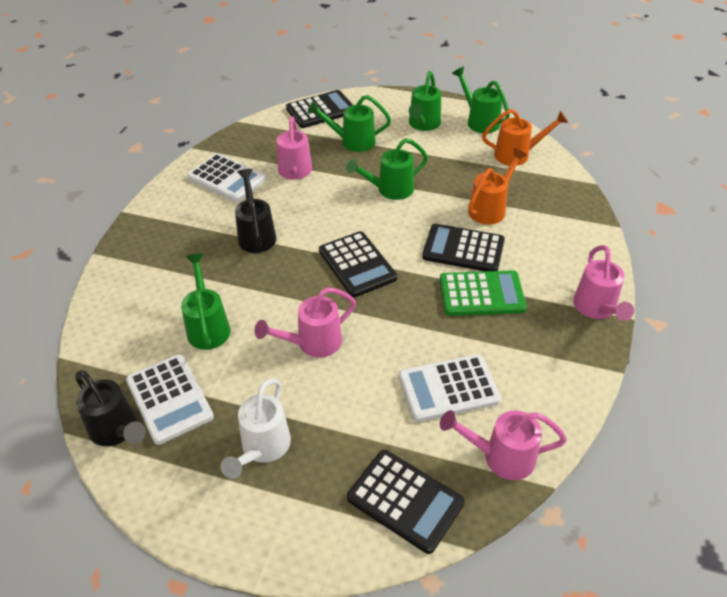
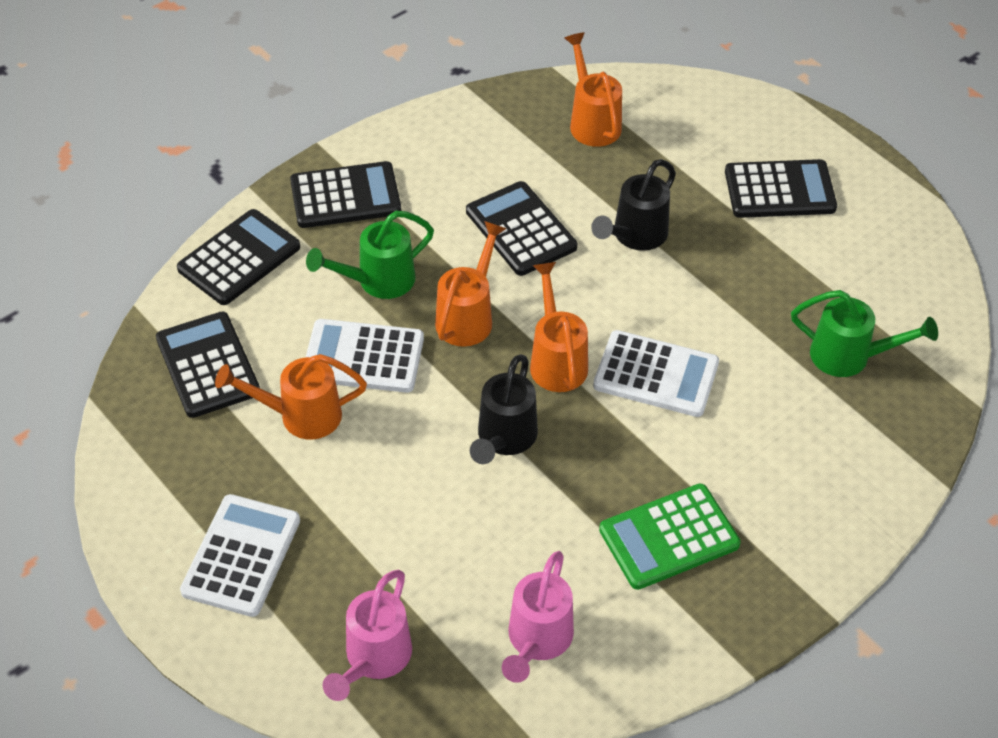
black calculator: [286,90,353,128] [319,231,397,297] [347,450,465,554] [422,224,505,271] = 4 -> [156,312,260,418] [177,209,300,305] [290,161,401,228] [466,181,577,276] [725,159,837,218] = 5
green watering can: [181,253,230,350] [308,95,391,152] [346,138,428,200] [409,71,441,131] [452,67,510,133] = 5 -> [306,211,434,299] [791,290,938,377] = 2
orange watering can: [468,148,527,225] [482,109,568,166] = 2 -> [215,354,367,440] [435,221,507,347] [530,262,588,392] [565,32,622,147] = 4
pink watering can: [255,288,356,357] [276,116,312,180] [440,410,567,480] [573,245,634,321] = 4 -> [323,570,412,701] [502,551,574,683] = 2
white watering can: [221,379,291,479] = 1 -> none = 0

